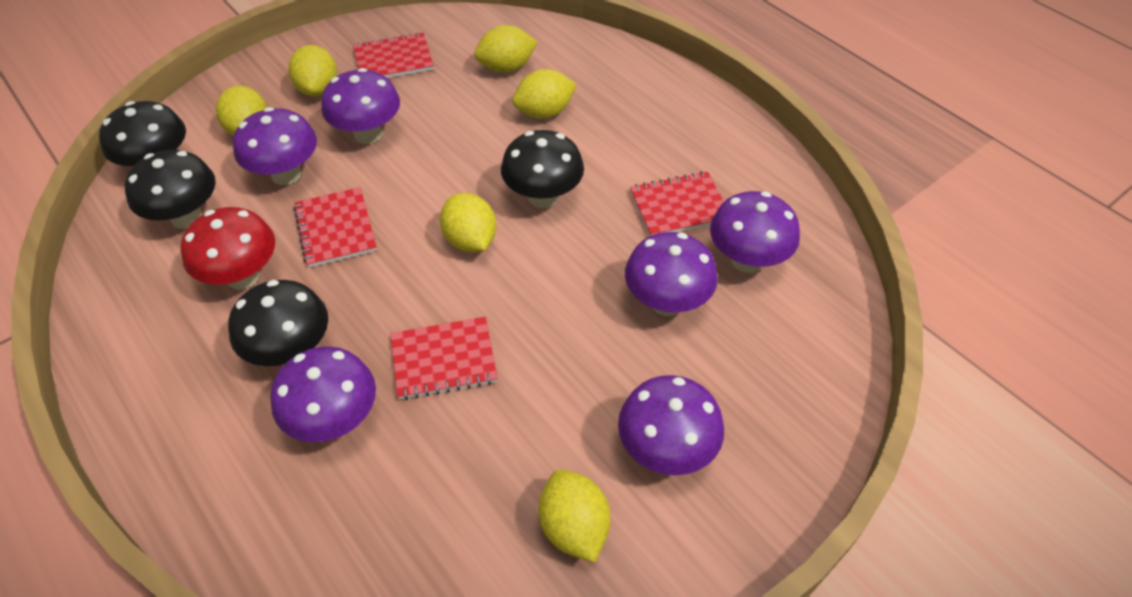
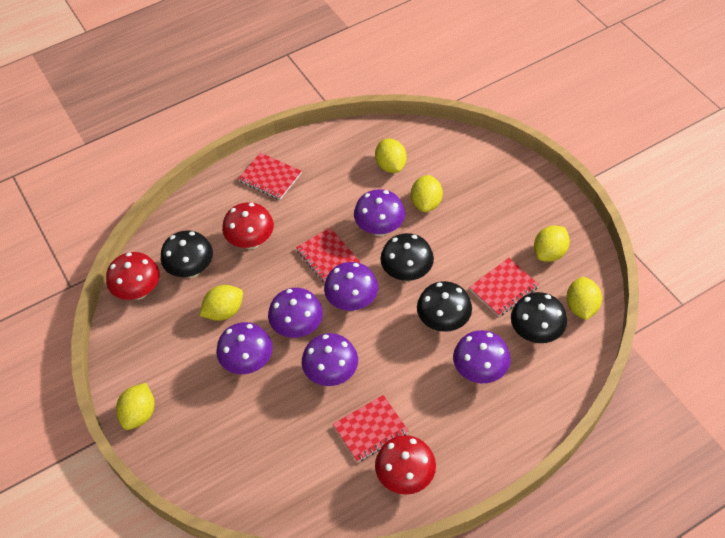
red mushroom: [181,207,275,290] = 1 -> [106,252,159,300] [222,202,274,249] [375,435,436,495] = 3

